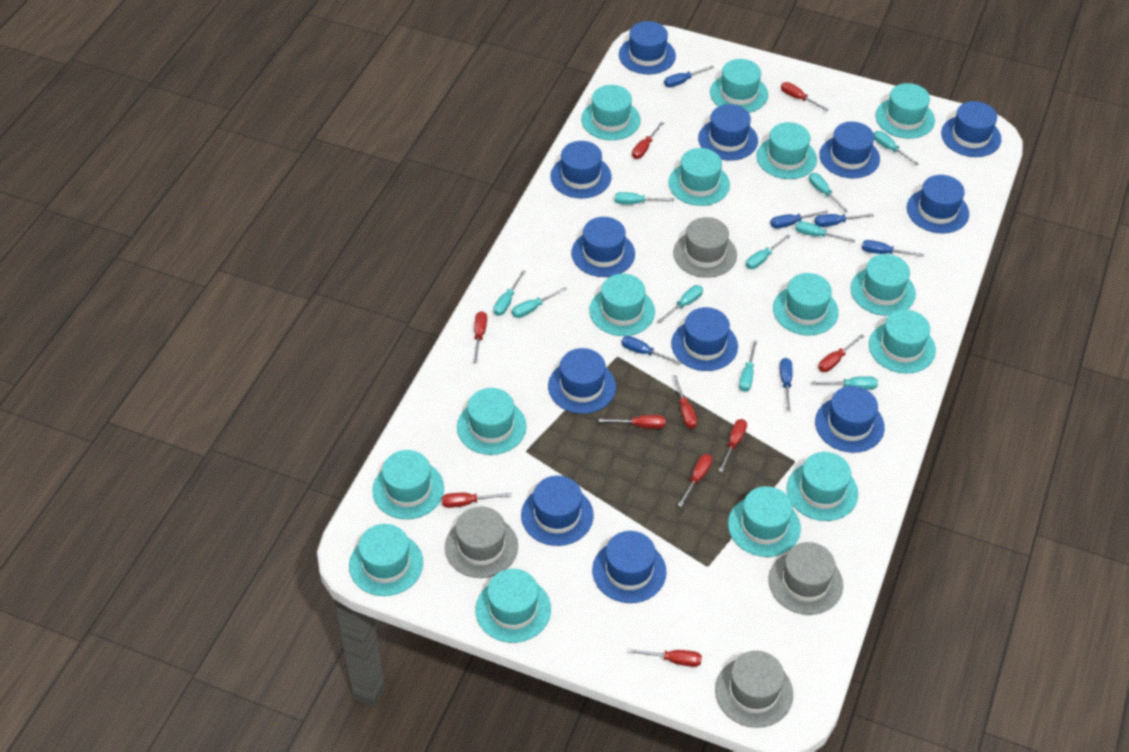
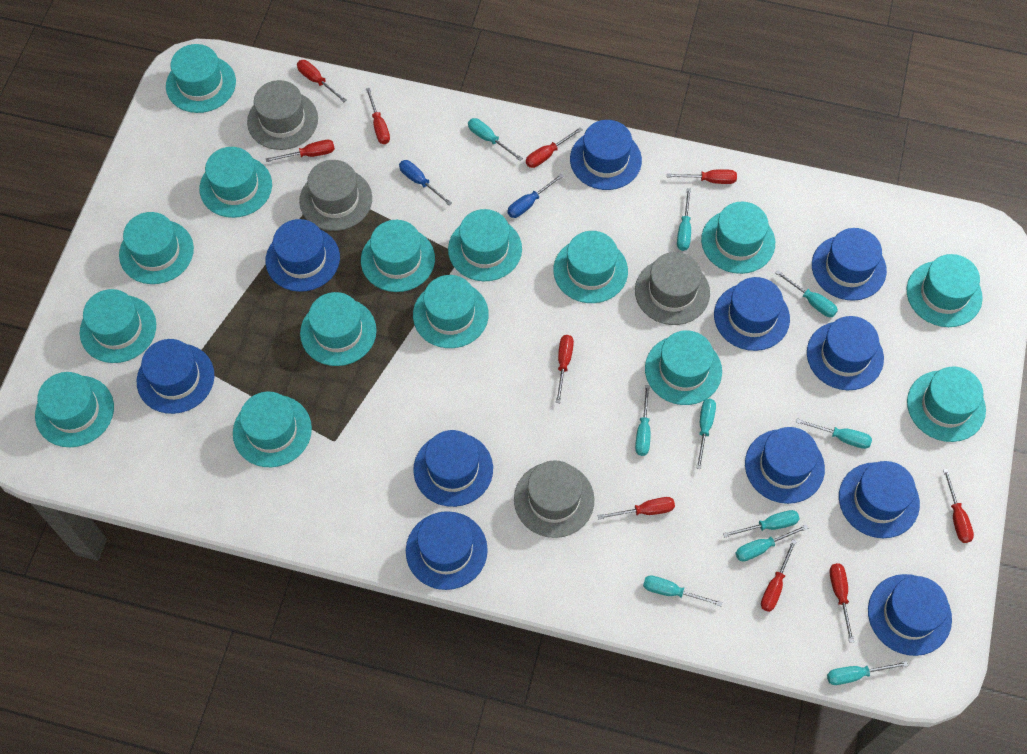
blue hat: [521,476,594,546] [548,348,616,414] [550,141,612,198] [571,217,635,277] [592,531,667,603] [619,21,676,74] [671,307,738,371] [698,104,758,161] [815,386,885,453] [819,122,880,178] [907,175,969,233] [941,101,1001,157] = 12 -> [137,339,215,414] [266,219,340,292] [406,511,488,590] [413,430,493,507] [570,120,642,190] [714,277,790,351] [745,427,825,504] [807,316,884,390] [812,228,887,301] [839,461,920,538] [868,574,952,656] = 11
blue screwdriver: [621,336,682,365] [664,65,714,87] [770,210,828,229] [780,358,792,412] [814,214,874,227] [862,240,924,257] = 6 -> [399,160,452,206] [507,174,564,218] = 2

